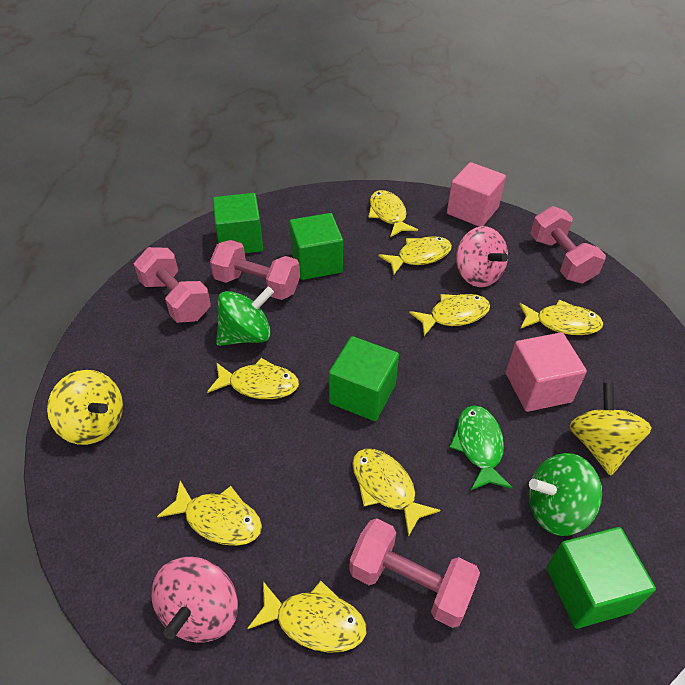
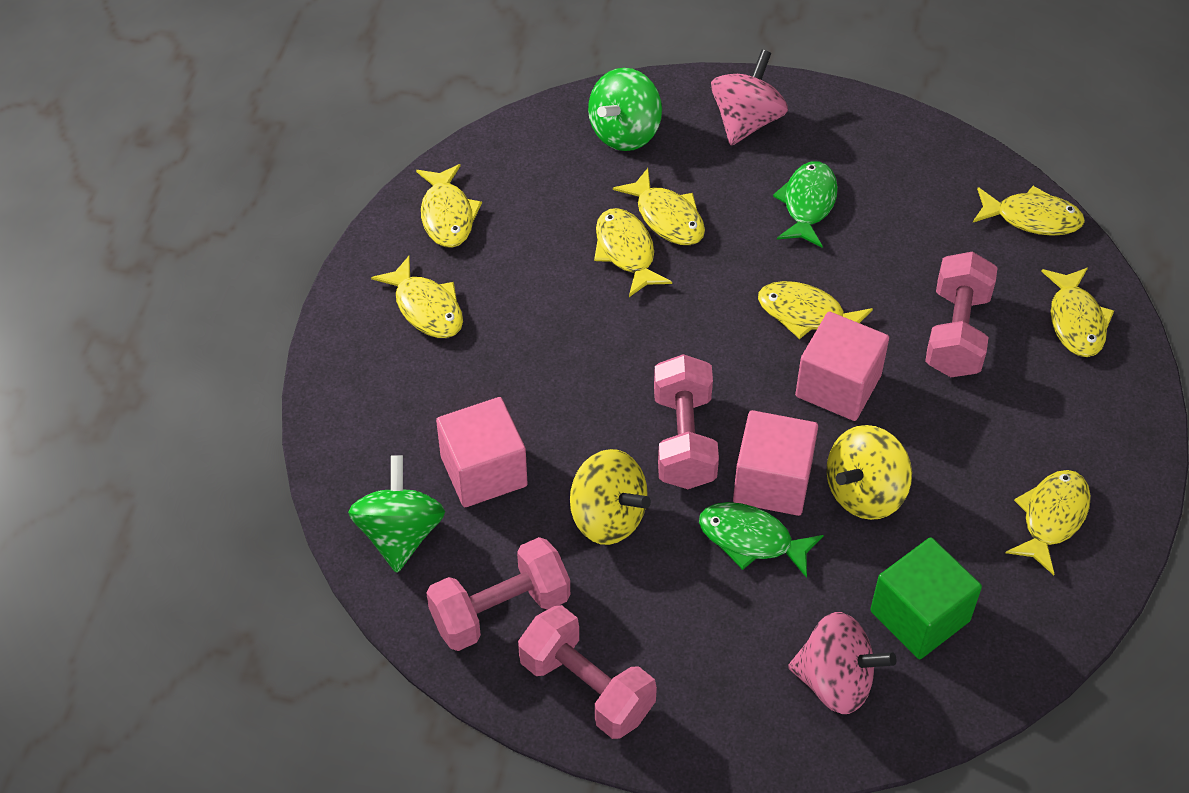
green cube: [213,193,263,253] [289,213,343,280] [329,336,399,421] [546,527,656,628] = 4 -> [870,537,982,659] = 1
green fish: [449,405,513,490] = 1 -> [699,502,824,578] [773,161,838,248] = 2
pink cube: [447,162,506,227] [506,332,587,412] = 2 -> [436,397,528,507] [733,410,818,516] [795,312,889,421] = 3

